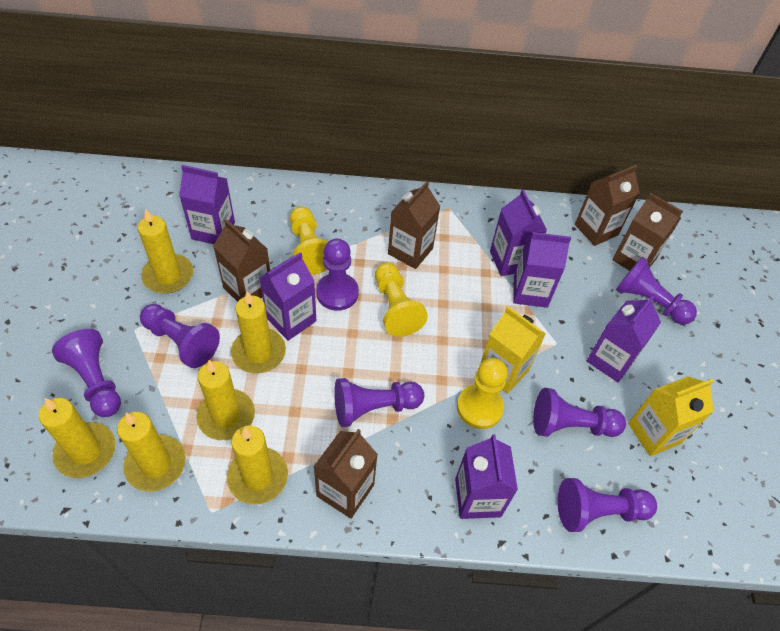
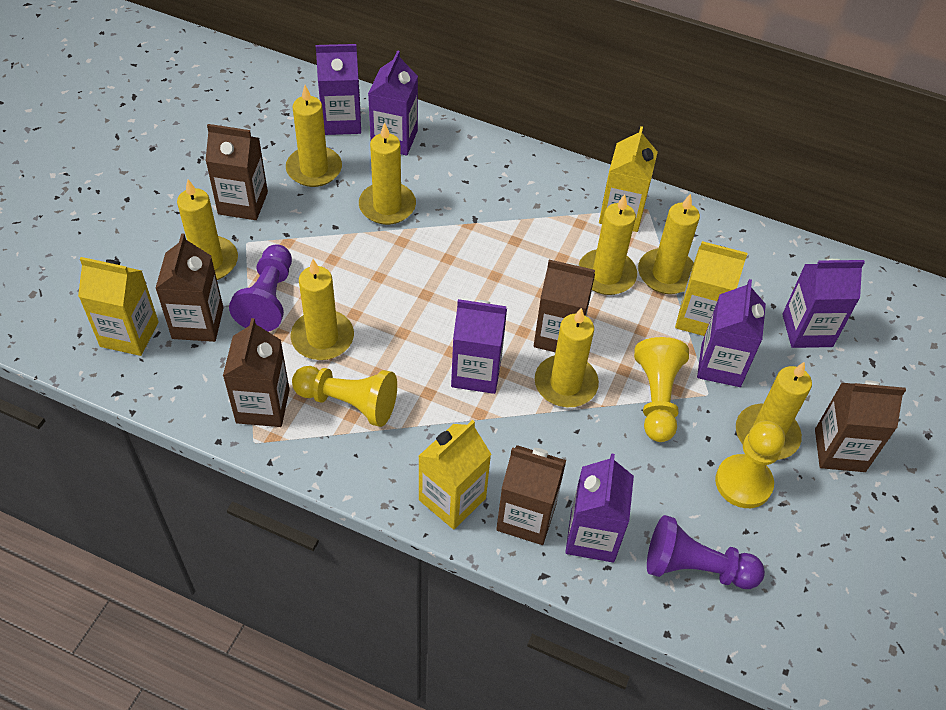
brown carton: [213,219,270,302] [313,429,378,519] [388,181,441,269] [575,165,640,246] [613,193,683,271] = 5 -> [155,233,224,342] [205,124,268,220] [223,318,290,427] [496,445,566,545] [534,259,595,352] [815,380,906,472] = 6
purple pawn: [52,329,121,417] [140,304,220,368] [316,239,359,311] [334,378,424,427] [533,388,626,437] [558,478,657,532] [616,256,697,325] = 7 -> [229,244,292,332] [647,515,765,589] = 2
yellow candle: [39,398,115,478] [117,412,186,491] [138,208,193,294] [196,360,255,440] [227,425,288,505] [231,291,286,374] = 6 -> [177,179,238,280] [286,85,342,187] [291,259,354,360] [359,122,416,225] [535,308,599,407] [579,194,637,295] [638,193,700,294] [736,362,812,460] = 8
yellow carton: [480,306,546,394] [628,376,714,456] = 2 -> [78,257,159,356] [419,420,491,530] [599,126,658,232] [675,241,748,336] = 4

